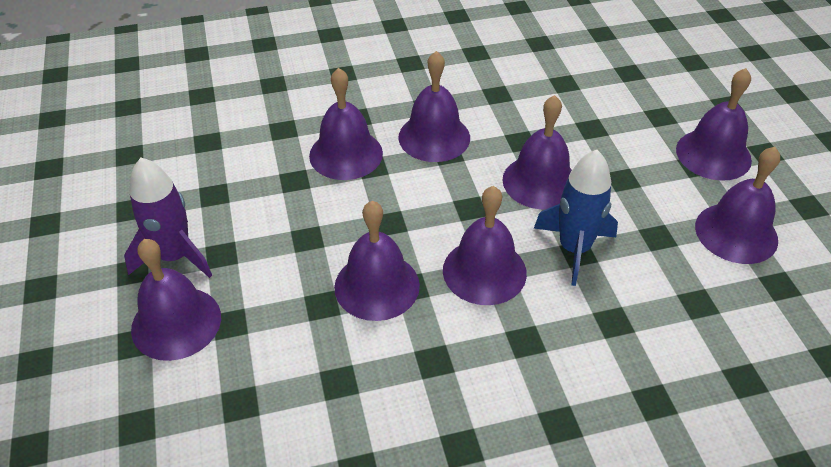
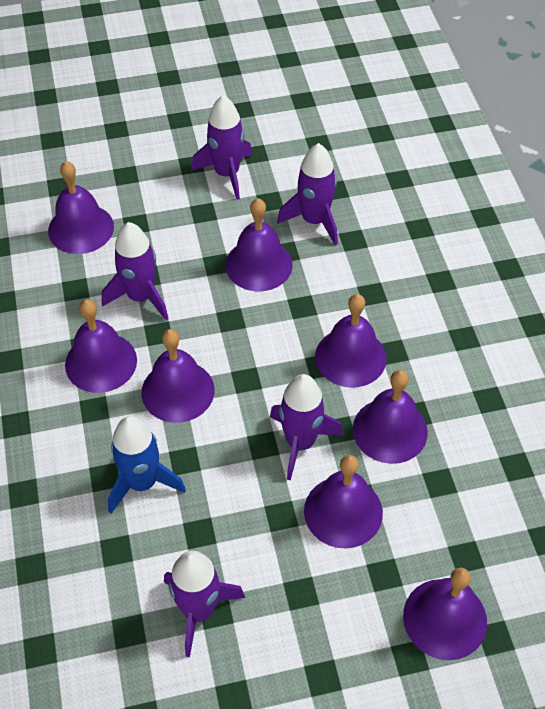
purple rocket: [124,158,212,278] = 1 -> [102,222,169,320] [164,551,245,657] [192,95,252,200] [270,374,343,480] [277,143,338,245] = 5

